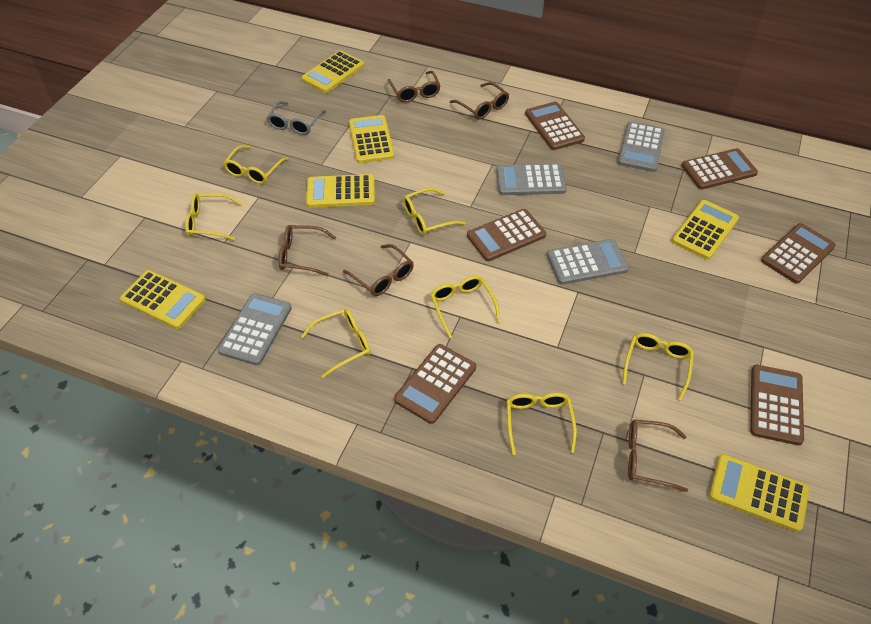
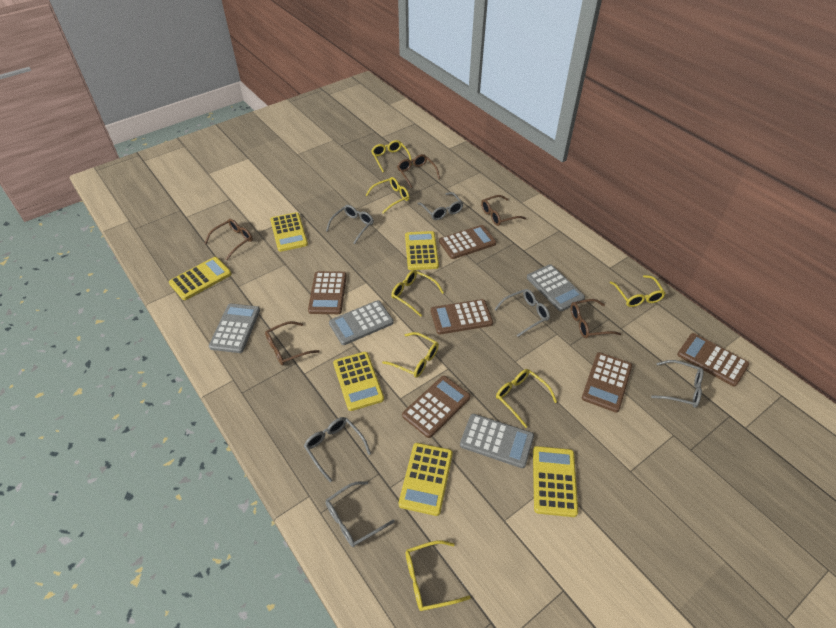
grey glasses: [267,101,326,135] = 1 -> [304,417,371,482] [325,481,395,547] [326,205,374,244] [417,192,463,220] [494,289,550,337] [651,360,704,408] = 6

